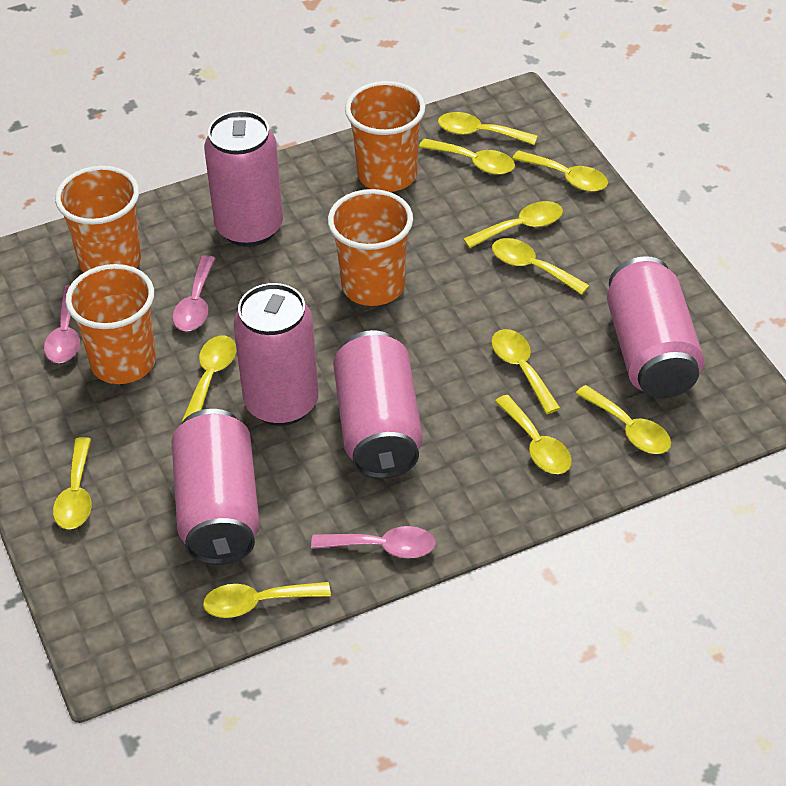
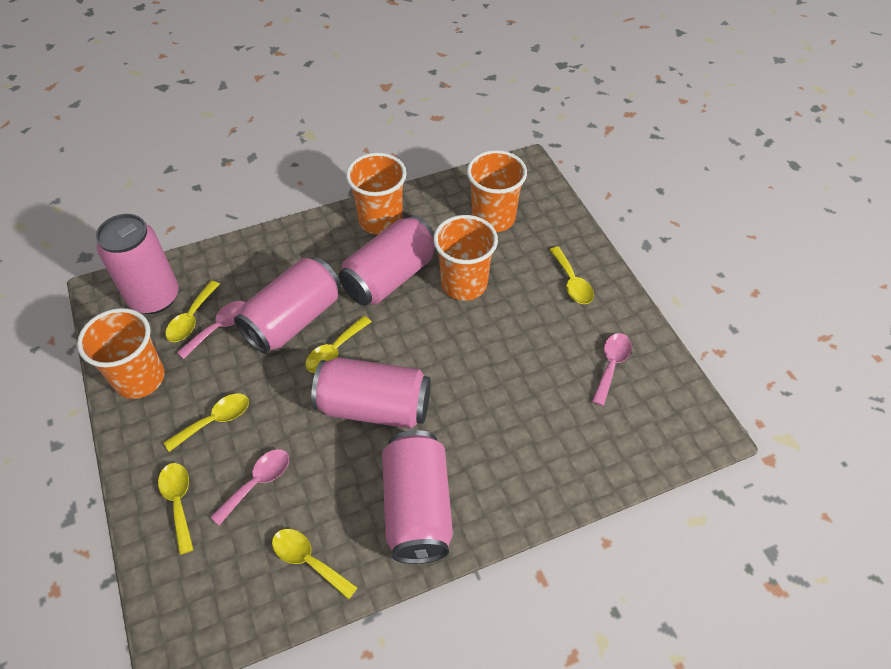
yellow spoon: [53,437,92,529] [181,336,236,422] [203,582,331,618] [419,138,515,175] [438,112,537,145] [463,201,563,249] [491,329,560,414] [492,238,590,295] [495,395,572,474] [512,150,608,192] [575,385,671,454] = 11 -> [158,463,194,555] [164,394,249,452] [165,281,220,342] [272,529,358,599] [305,316,372,373] [549,246,594,304] = 6

